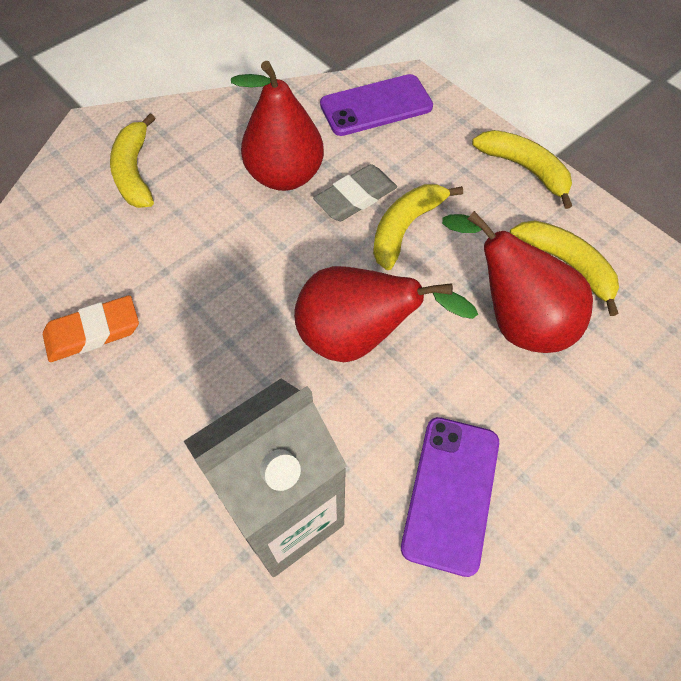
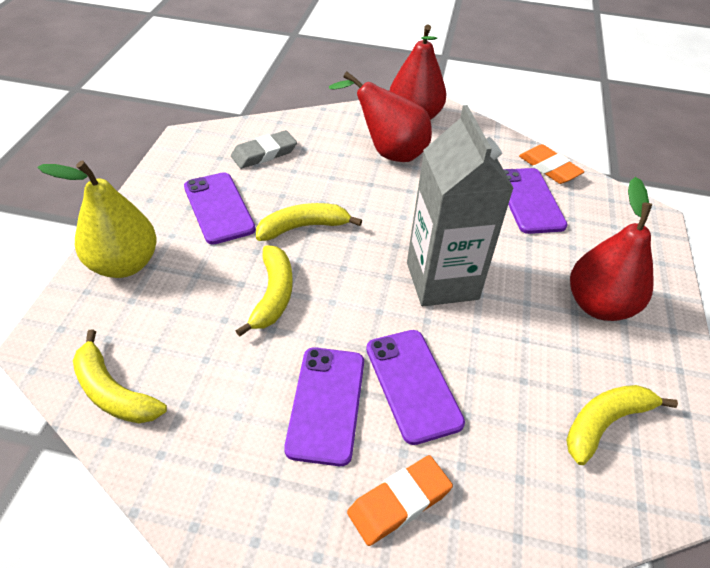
orange eraser: [43,295,139,362] = 1 -> [347,455,453,546] [519,144,585,184] = 2
purple phone: [320,74,433,136] [401,417,499,577] = 2 -> [184,172,256,244] [284,347,364,466] [366,330,465,445] [503,168,568,234] = 4
yellow pear: none = 0 -> [38,161,157,278] = 1

